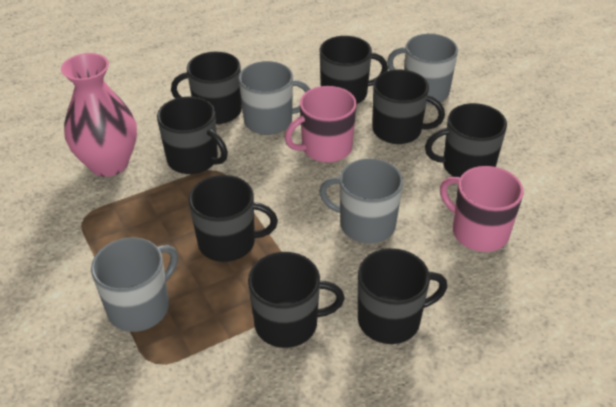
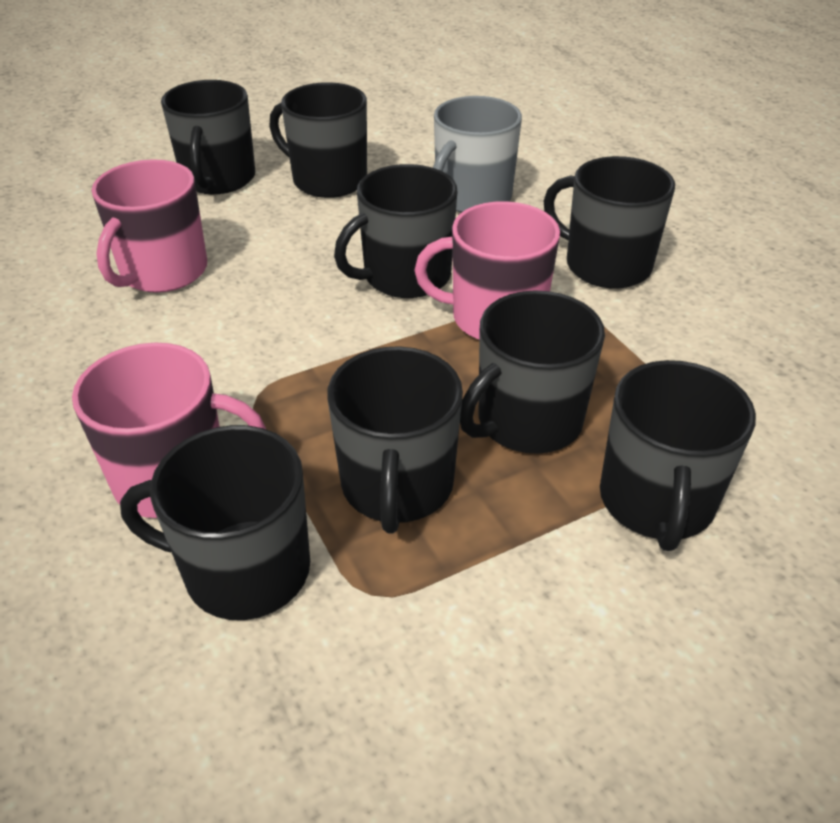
grey mug: [91,237,178,332] [239,61,310,135] [319,158,403,243] [387,34,458,104] = 4 -> [433,96,522,213] = 1
pink mug: [285,86,357,162] [440,166,524,252] = 2 -> [72,343,266,518] [92,159,207,293] [415,201,560,340] = 3
pink vase: [61,53,137,177] = 1 -> none = 0

